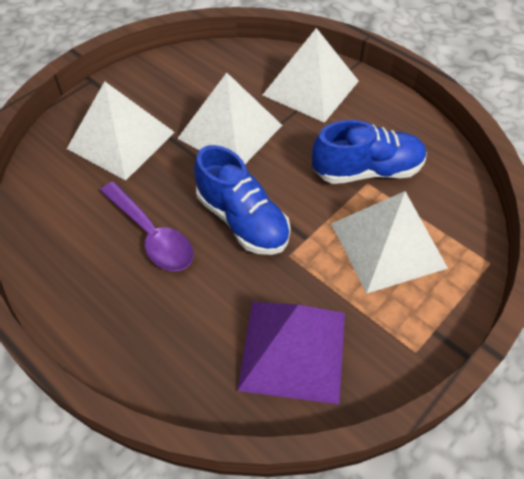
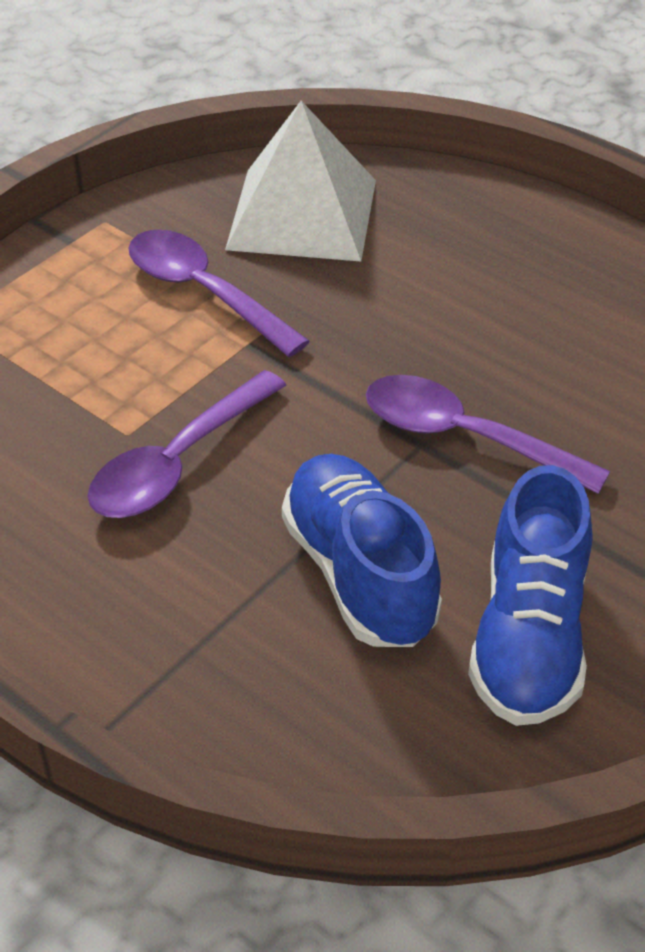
purple pyramid: [237,302,345,404] = 1 -> none = 0
purple spoon: [100,182,194,271] = 1 -> [88,370,287,518] [128,230,310,357] [366,375,610,494] = 3
white pyramid: [67,81,175,181] [177,73,282,164] [263,28,359,123] [331,191,448,294] = 4 -> [225,101,376,262] = 1

